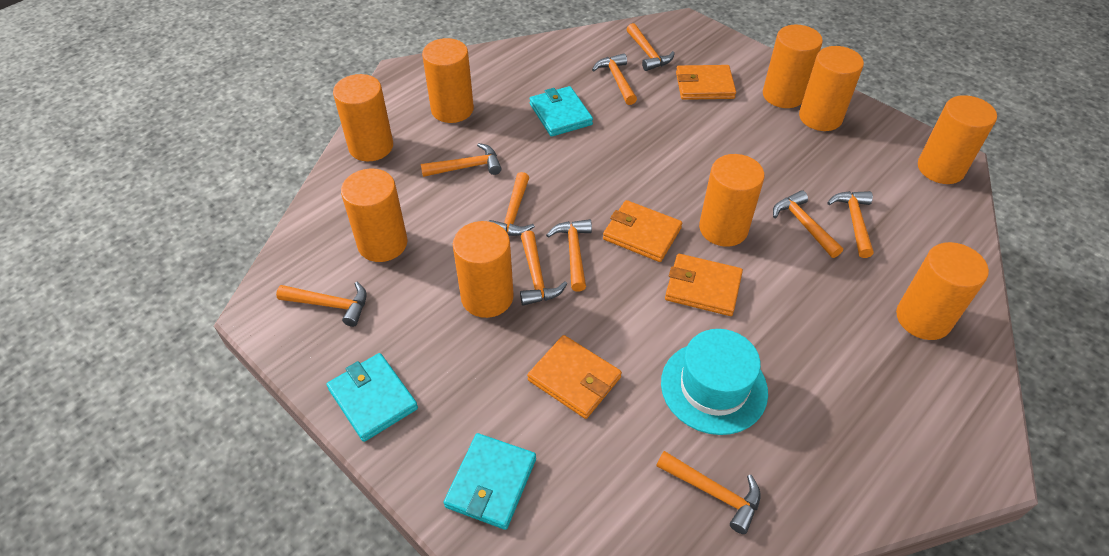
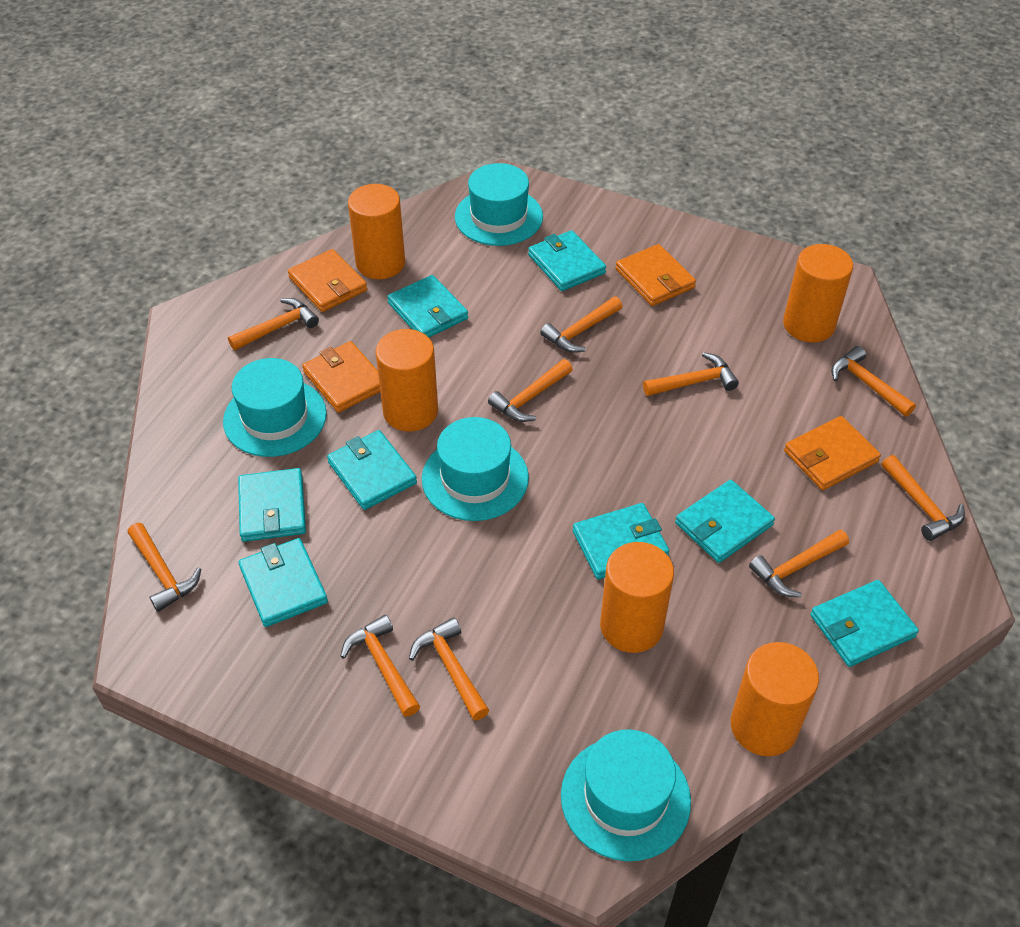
orange cylinder: [333,74,393,161] [341,169,407,262] [422,38,474,123] [453,221,514,318] [699,154,765,247] [763,25,823,108] [799,46,864,131] [896,242,989,340] [918,95,997,184] = 9 -> [348,184,405,279] [376,329,438,431] [600,542,674,653] [731,642,819,756] [783,244,853,342] = 5
turquoise hat: [661,329,768,435] = 1 -> [223,358,327,457] [422,417,529,521] [455,163,543,246] [561,729,691,861] = 4
turquoise wallet: [327,353,418,442] [443,433,536,530] [529,86,593,137] = 3 -> [238,468,306,542] [238,538,328,627] [327,430,417,510] [387,275,468,337] [528,230,606,291] [573,503,669,579] [675,480,775,563] [810,580,919,667] = 8

